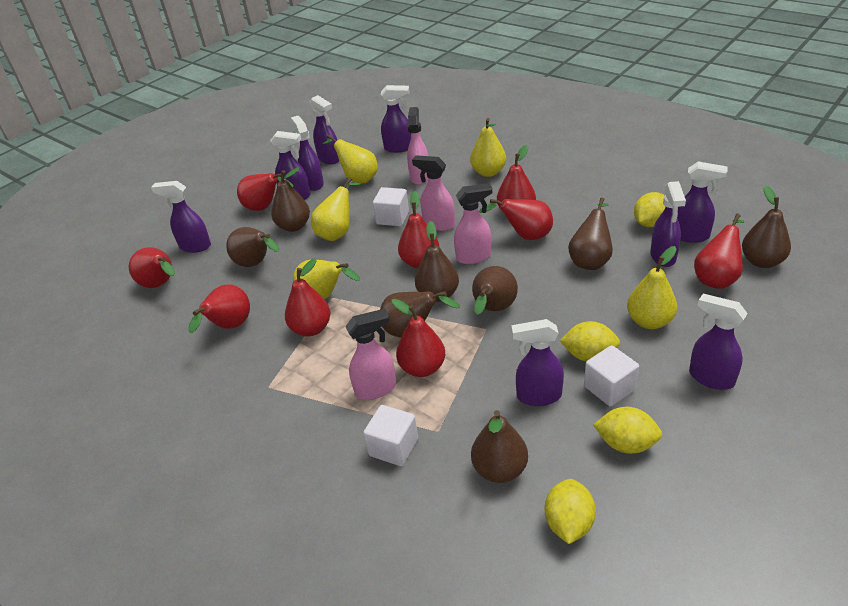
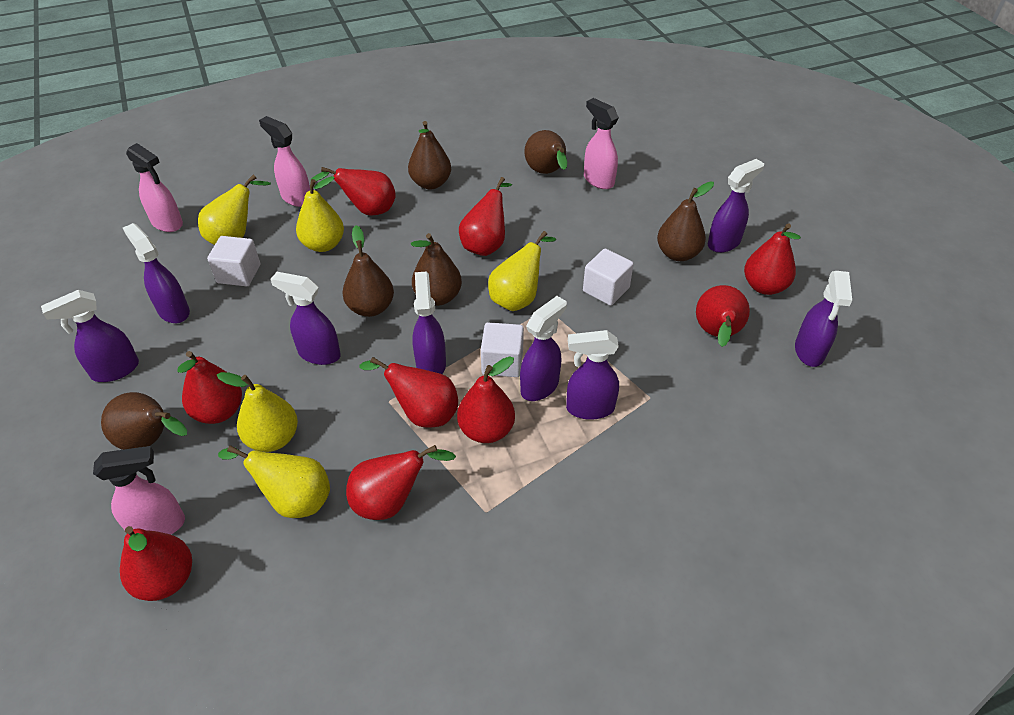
brown pear: [226,227,279,267] [271,167,310,232] [380,291,460,338] [415,221,459,302] [471,410,528,483] [472,266,518,315] [568,198,613,270] [742,186,791,268] = 8 -> [101,392,187,450] [342,225,394,317] [408,121,451,189] [411,233,462,306] [524,130,567,174] [657,182,714,261] = 6
purple spray bottle: [151,181,211,253] [270,131,310,200] [291,116,324,191] [309,95,339,164] [381,85,411,153] [511,319,564,406] [650,181,686,267] [677,161,728,243] [689,294,748,390] = 9 -> [41,290,139,382] [123,223,190,323] [271,272,341,365] [412,271,446,374] [520,296,567,401] [566,330,619,420] [708,159,764,253] [795,271,852,367] = 8
yellow lemon: [545,479,596,544] [560,321,620,362] [593,407,662,454] [634,192,666,227] = 4 -> none = 0

